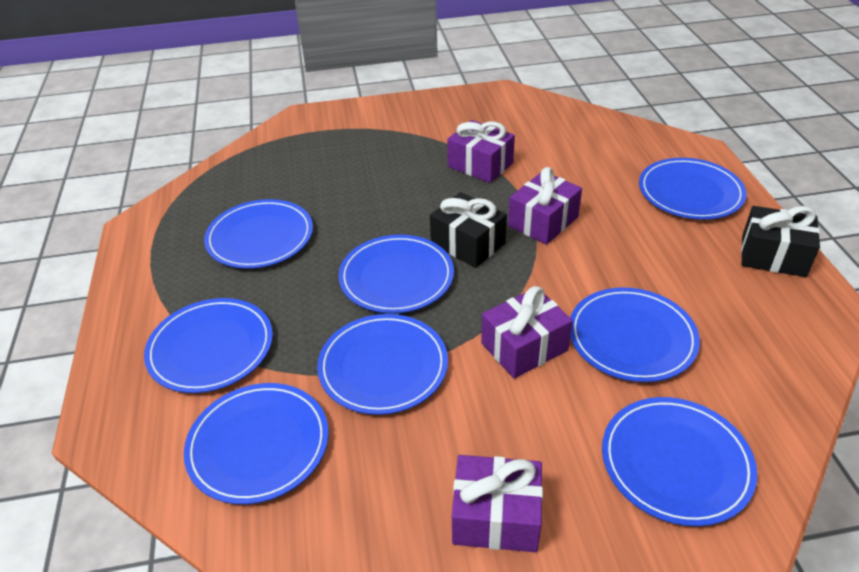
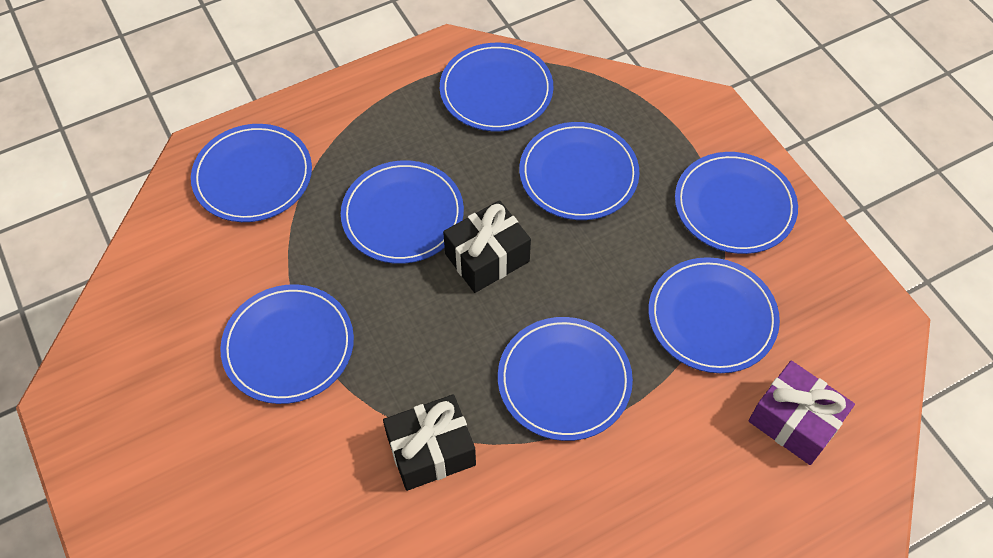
purple gift: [448,120,515,183] [452,455,543,552] [481,286,573,378] [508,167,582,245] = 4 -> [748,361,855,465] = 1

